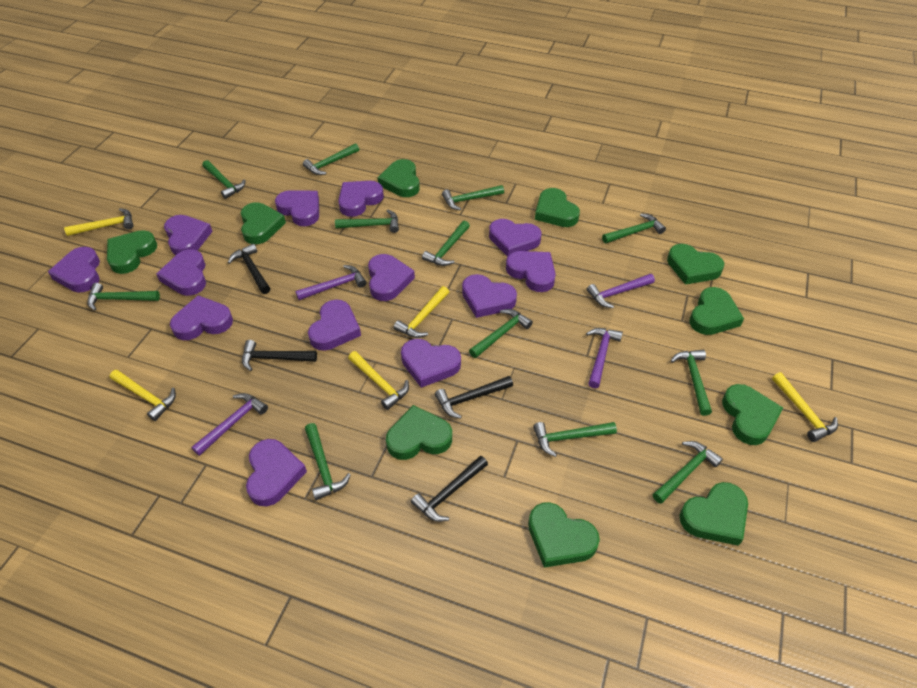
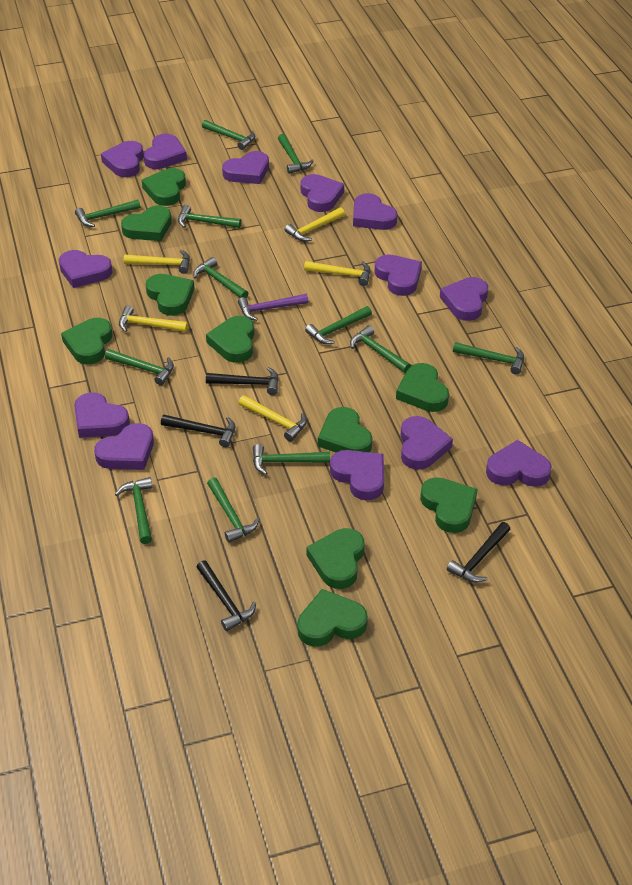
purple hammer: [191,393,268,456] [295,265,366,300] [586,328,623,388] [587,274,655,308] = 4 -> [238,294,308,321] = 1

